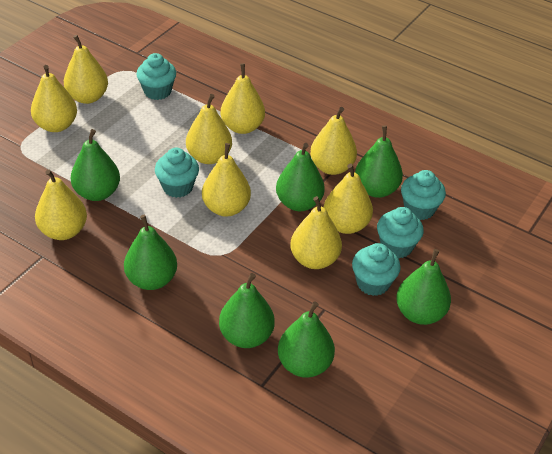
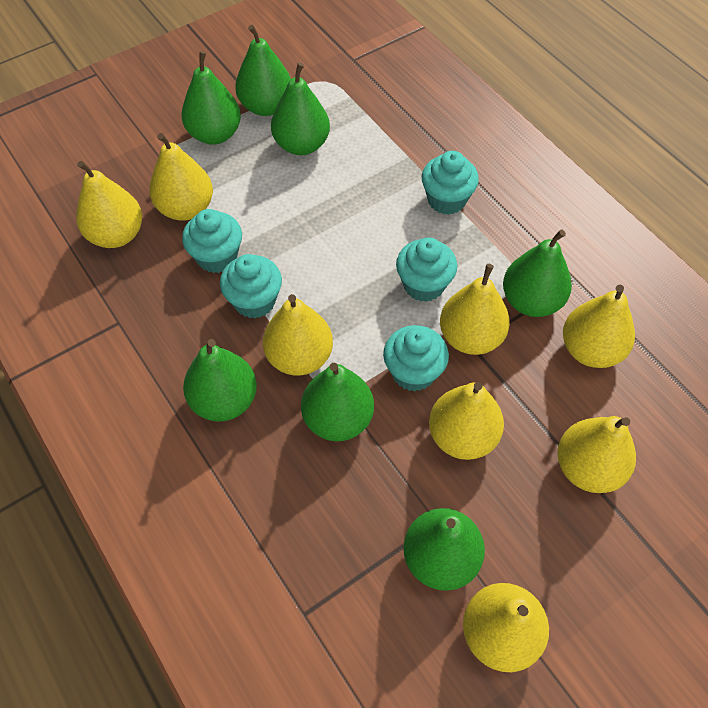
yellow pear: [31,65,77,132] [35,169,87,240] [64,35,108,104] [186,94,232,164] [202,143,251,217] [220,63,265,134] [290,196,342,269] [310,107,357,175] [324,164,373,234] = 9 -> [76,161,142,248] [149,133,213,220] [263,294,333,376] [429,382,504,460] [440,264,510,355] [463,583,549,672] [557,416,636,493] [563,285,635,368] = 8

